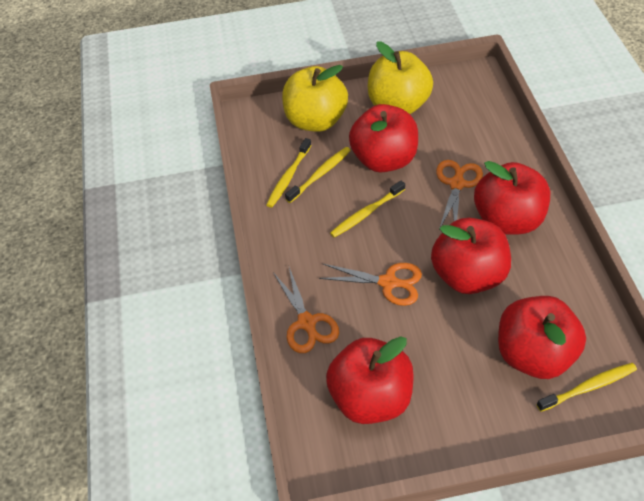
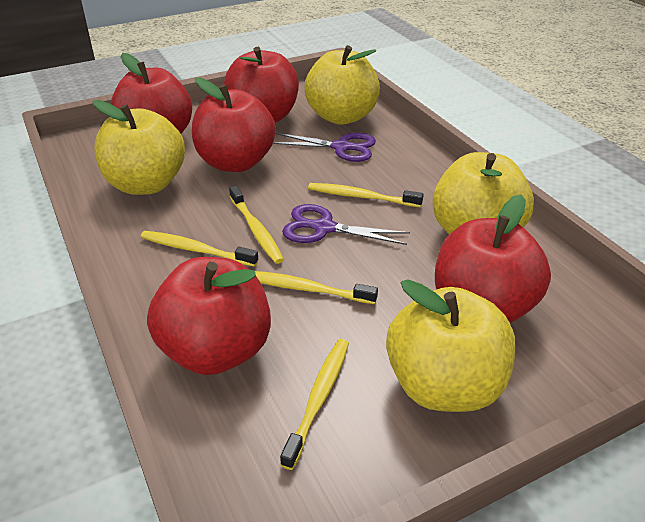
orange scissors: [273,267,339,353] [319,263,422,306] [436,160,483,229] = 3 -> none = 0
purple scissors: none = 0 -> [273,133,376,162] [282,204,410,245] = 2
yellow apple: [282,65,348,132] [368,41,433,114] = 2 -> [93,100,185,195] [305,45,380,125] [386,279,516,412] [432,152,534,234] = 4
yellow toothbrush: [266,138,311,208] [285,147,351,203] [330,180,405,238] [536,363,637,412] = 4 -> [140,231,258,267] [229,186,284,264] [255,271,378,304] [280,339,349,470] [308,183,424,207] = 5

